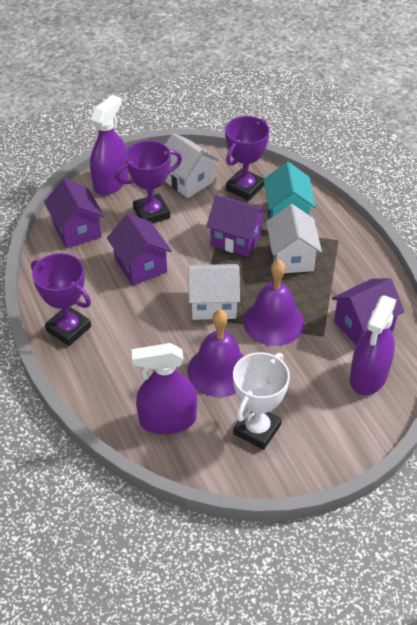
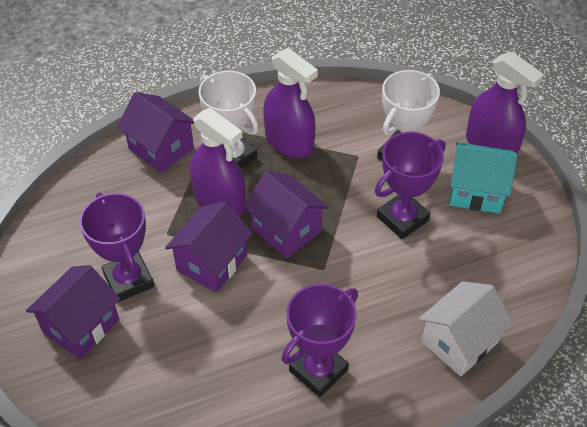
purple bell: [187,310,244,397] [243,260,304,346] = 2 -> none = 0
white house: [165,133,219,198] [188,264,240,320] [266,204,322,273] = 3 -> [419,281,514,377] = 1
white trophy: [233,352,290,450] = 1 -> [198,70,259,168] [377,70,440,161] = 2

